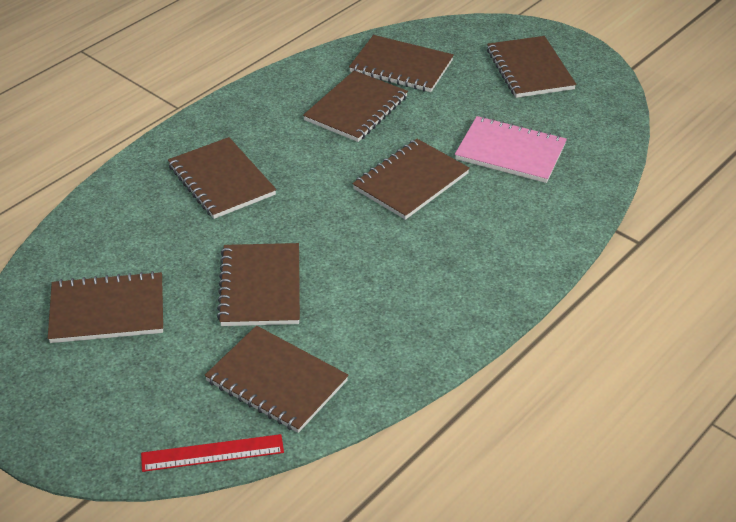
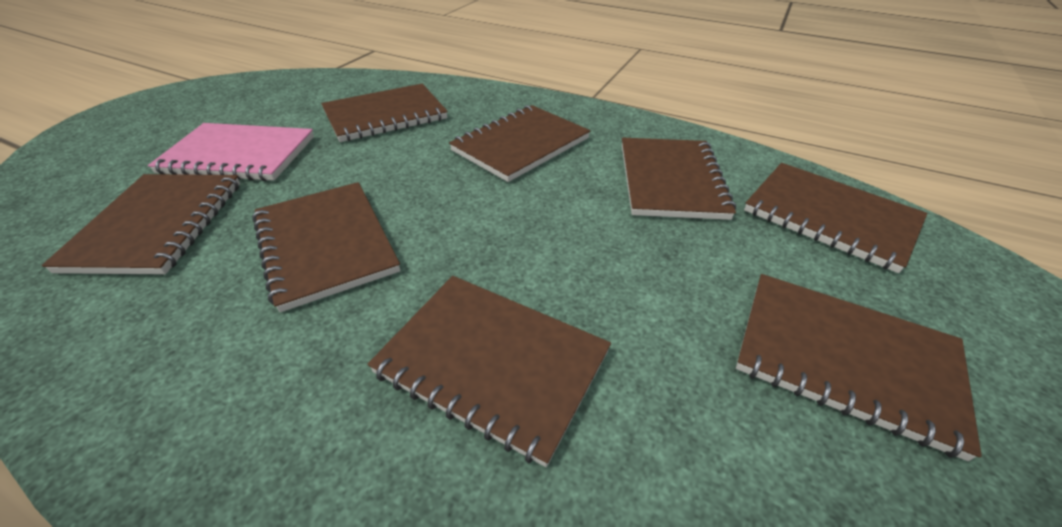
red ruler: [141,434,284,472] = 1 -> none = 0

